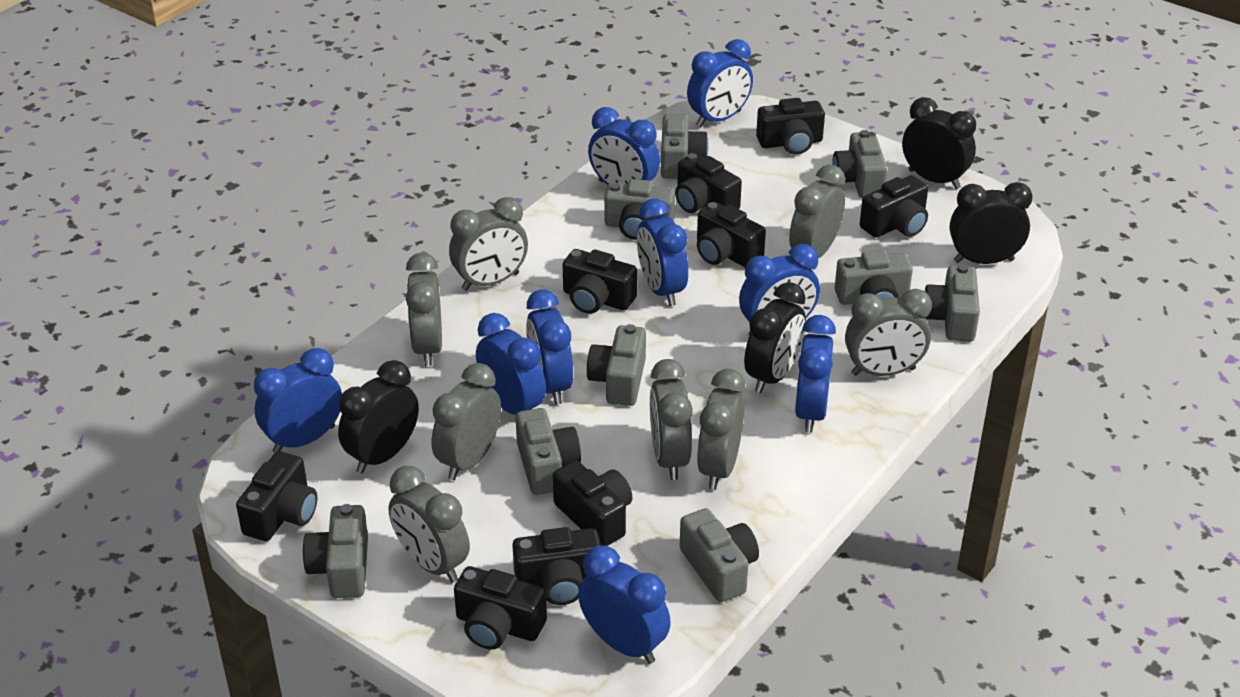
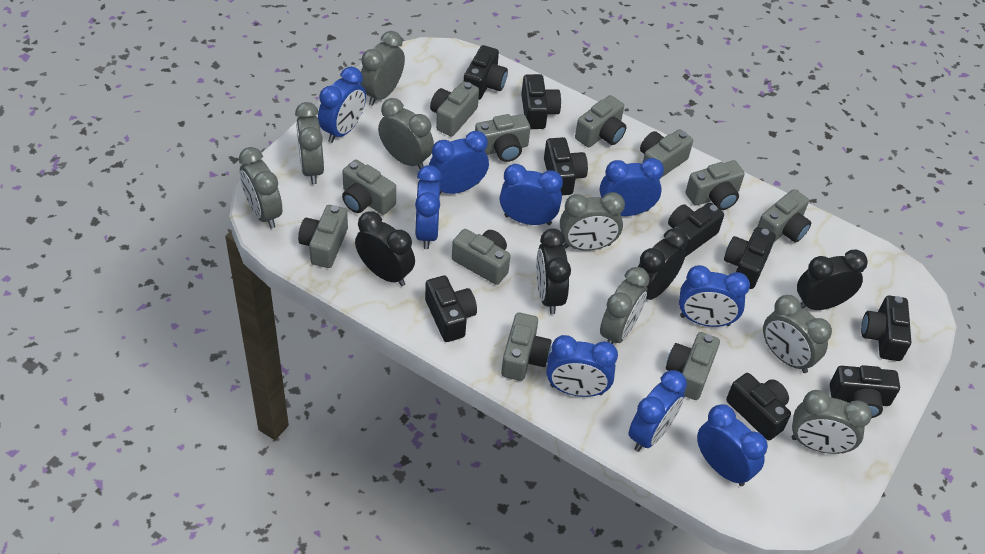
grey camera: [303,504,368,598] [516,408,581,495] [587,324,646,406] [604,179,675,240] [661,114,709,179] [680,508,759,602] [832,130,887,198] [835,250,913,305] [925,264,980,341] = 9 -> [298,205,348,268] [342,160,396,215] [430,81,479,137] [452,229,510,285] [475,114,530,162] [501,313,552,381] [575,95,626,147] [640,129,693,178] [666,332,720,400] [685,160,745,210] [757,189,811,243] = 11

